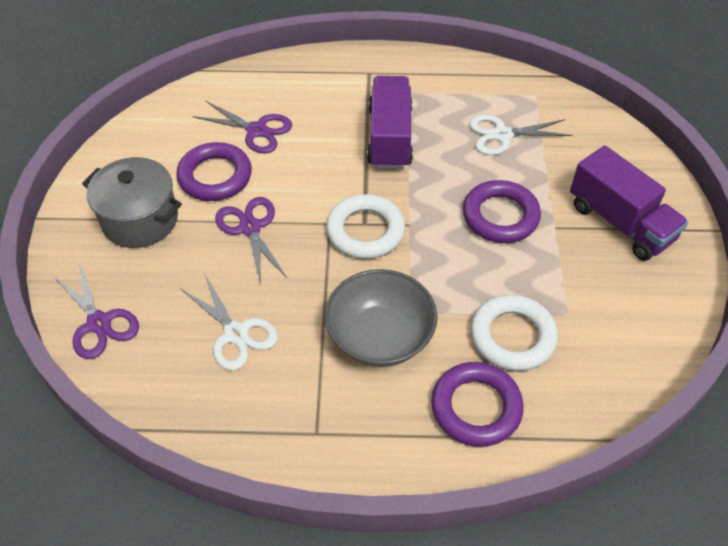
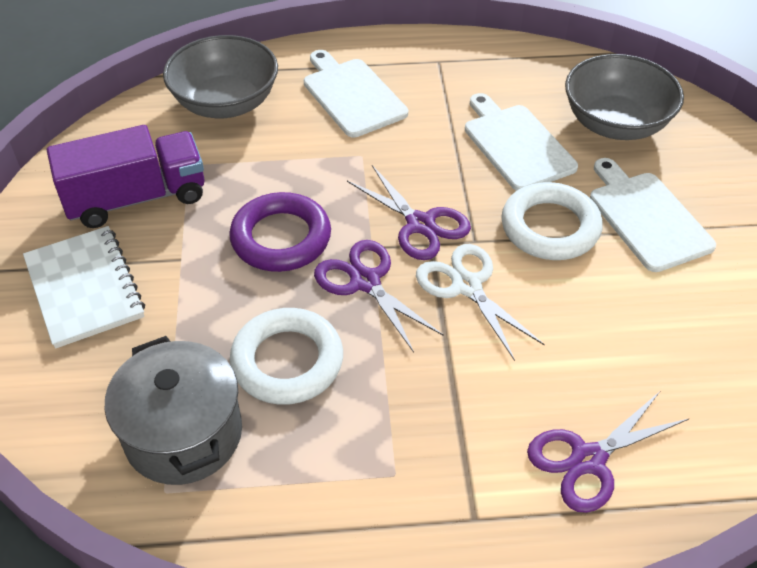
grey bowl: [325,269,438,367] = 1 -> [163,35,278,118] [565,54,684,140] = 2
purple ring: [176,142,252,201] [431,362,524,447] [463,180,541,243] = 3 -> [229,192,331,272] = 1
purple truck: [367,76,413,169] [570,145,688,261] = 2 -> [47,125,205,228] = 1
white cutting board: none = 0 -> [304,50,408,137] [465,93,578,191] [590,158,716,272] = 3
white notebook: none = 0 -> [23,226,145,349] = 1
white scissors: [180,273,278,370] [469,115,573,155] = 2 -> [416,244,545,361] = 1

